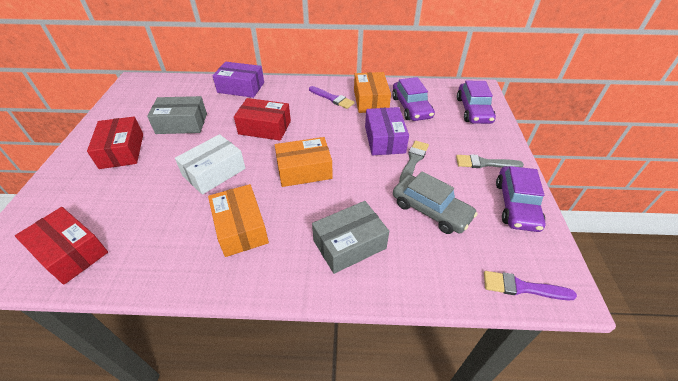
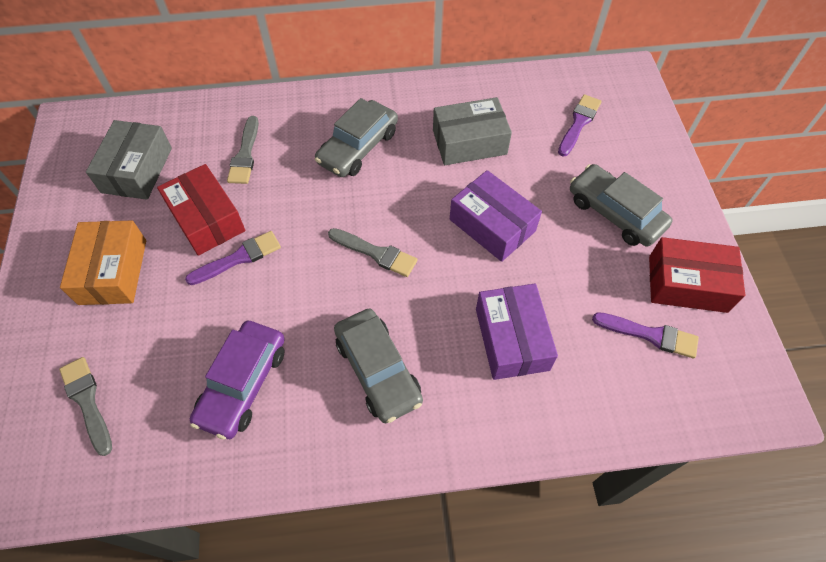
grey brush: [399,141,429,182] [456,154,524,168] = 2 -> [59,357,112,456] [227,116,259,184] [328,228,418,277] = 3
grey car: [393,171,478,234] = 1 -> [315,98,398,177] [334,308,423,423] [570,164,672,247] = 3
orange box: [208,184,269,257] [275,137,333,187] [354,72,391,113] = 3 -> [60,221,146,305] = 1
purple brush: [309,86,355,109] [484,271,577,300] = 2 -> [185,231,281,285] [558,94,601,156] [592,312,699,358] = 3
purple car: [392,77,435,121] [457,81,496,124] [496,166,546,232] = 3 -> [190,321,285,440] = 1
red box: [15,207,108,285] [87,117,143,169] [234,98,291,141] = 3 -> [157,164,245,256] [649,237,745,313] = 2
white box: [175,134,246,195] = 1 -> none = 0

